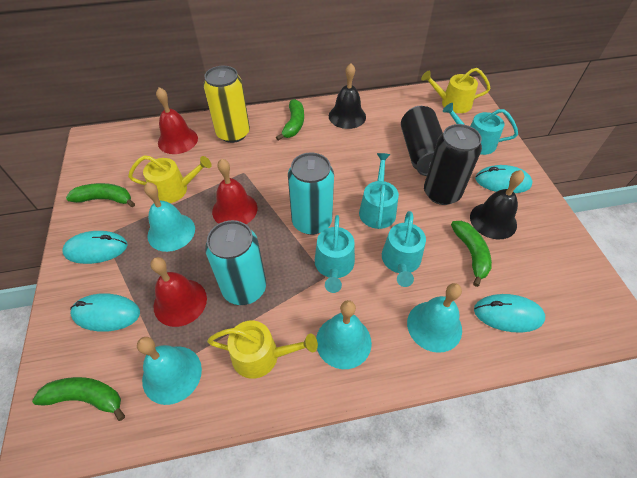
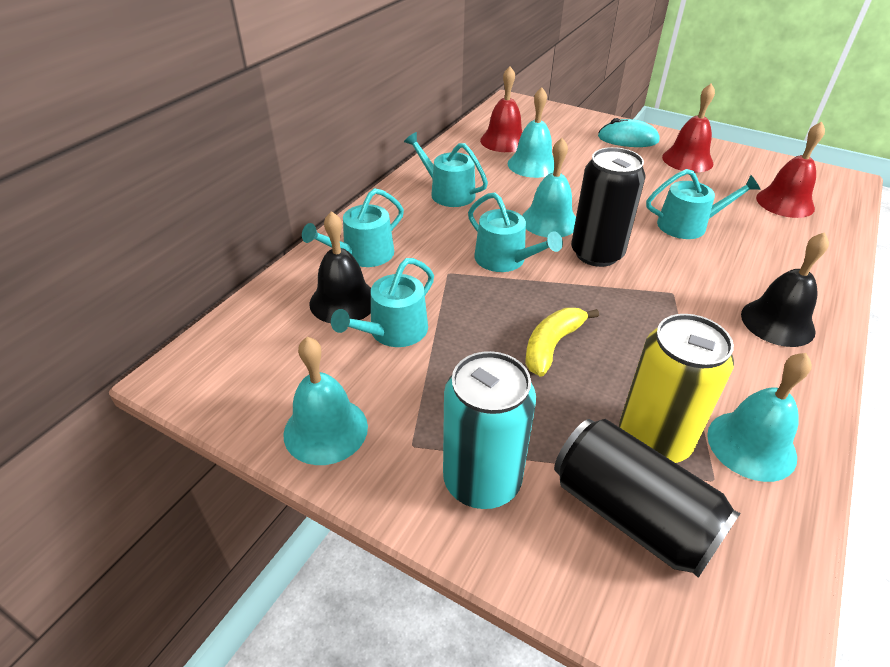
green banana: [32,377,125,421] [66,183,135,207] [276,99,304,140] [451,221,492,287] = 4 -> none = 0
turquoise can: [205,220,266,305] [288,152,334,235] = 2 -> [443,351,536,509] = 1
turquoise mouse: [62,231,128,264] [70,293,140,332] [474,294,545,333] [475,165,533,193] = 4 -> [598,118,660,147] = 1
turquoise watering can: [315,215,355,293] [359,153,399,229] [382,211,426,287] [443,103,518,155] = 4 -> [302,188,404,267] [331,258,434,347] [404,132,488,207] [468,192,563,272] [646,169,760,239] = 5
yellow banana: none = 0 -> [525,308,599,377] = 1
yellow watering can: [128,155,212,203] [207,321,318,379] [421,68,491,113] = 3 -> none = 0

